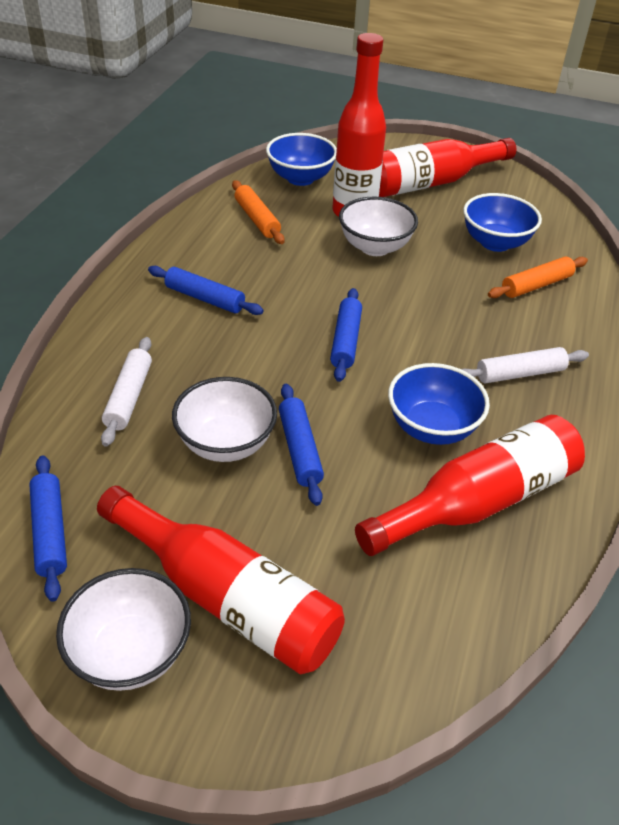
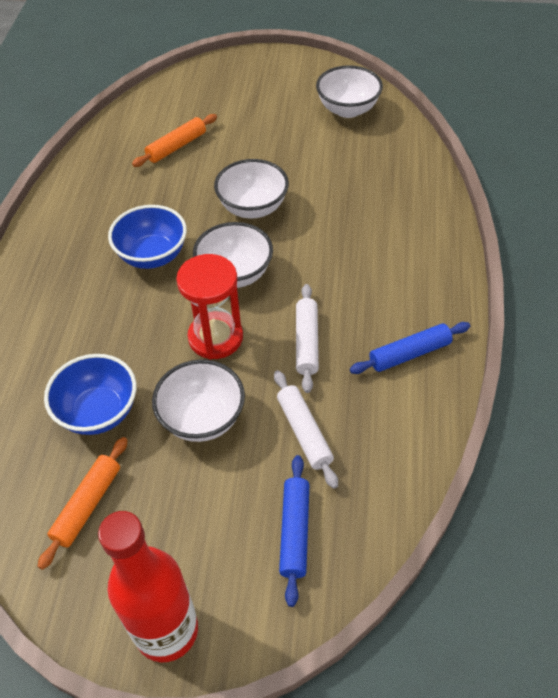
blue bowl: [266,133,337,186] [388,363,490,445] [463,193,542,252] = 3 -> [44,354,136,435] [108,205,187,269] = 2
blue rolling pin: [29,455,67,602] [148,266,264,315] [279,384,324,506] [330,288,362,382] = 4 -> [279,455,309,607] [350,322,470,374] = 2
red bottle: [97,486,345,674] [333,33,386,217] [355,415,585,556] [379,138,516,197] = 4 -> [98,511,198,662] = 1
red hourglass: none = 0 -> [176,254,243,359] = 1
white bowl: [56,568,191,691] [172,377,277,462] [339,196,418,256] = 3 -> [152,360,245,442] [193,222,273,288] [214,159,289,218] [316,65,383,118] = 4

